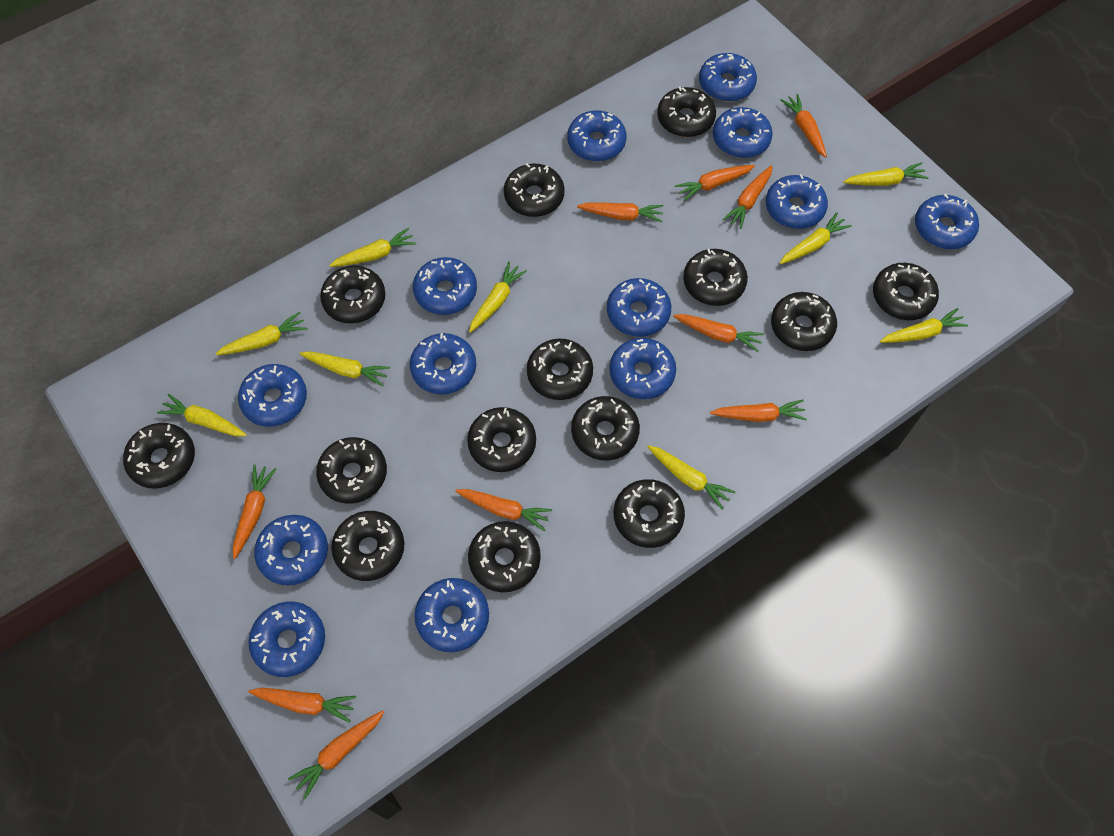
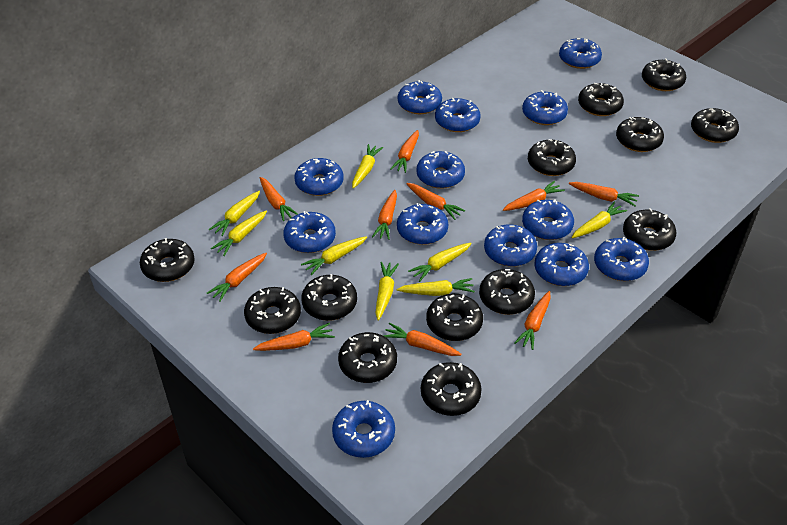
black donut: [123,423,195,489] [316,437,387,504] [320,265,385,323] [331,511,405,581] [467,407,536,472] [468,521,541,592] [504,163,565,217] [527,339,593,400] [571,396,640,460] [614,479,685,548] [657,87,716,137] [683,249,748,306] [771,292,837,351] [873,263,939,320] = 14 -> [140,238,195,282] [244,287,301,334] [301,274,357,321] [338,332,397,383] [421,362,482,416] [426,294,483,341] [479,269,535,315] [528,139,576,176] [578,83,624,116] [616,117,664,152] [623,208,676,251] [642,59,686,91] [691,108,739,143] = 13
yellow carrot: [157,394,247,437] [216,312,307,355] [300,351,390,387] [329,228,416,267] [469,261,527,333] [648,445,735,510] [780,213,852,264] [843,162,929,186] [880,308,968,343] = 9 -> [209,191,260,236] [211,210,267,256] [301,236,367,275] [352,144,383,188] [376,262,399,321] [397,278,475,296] [408,243,472,282] [571,201,627,238] = 8

